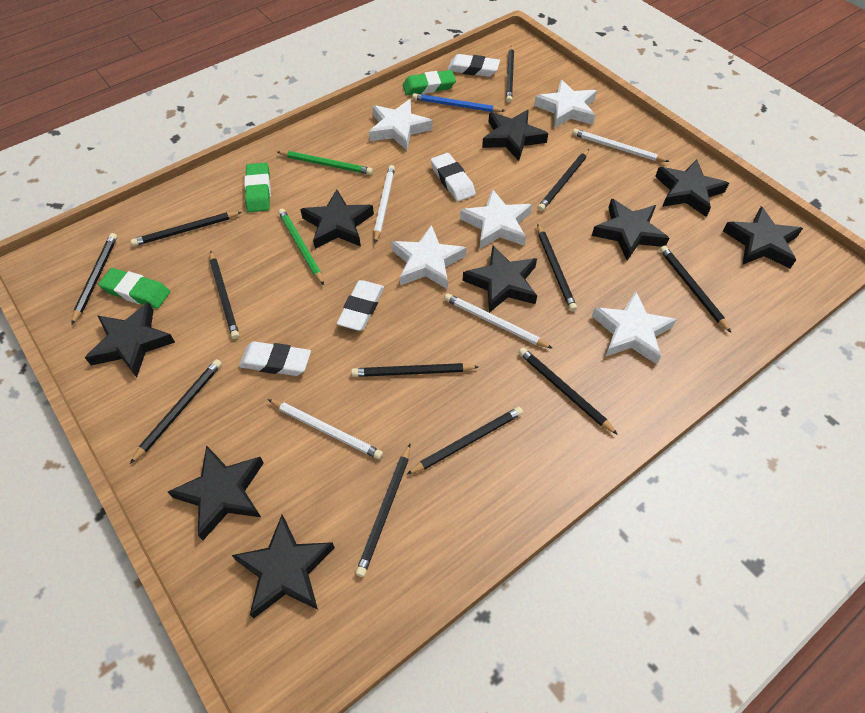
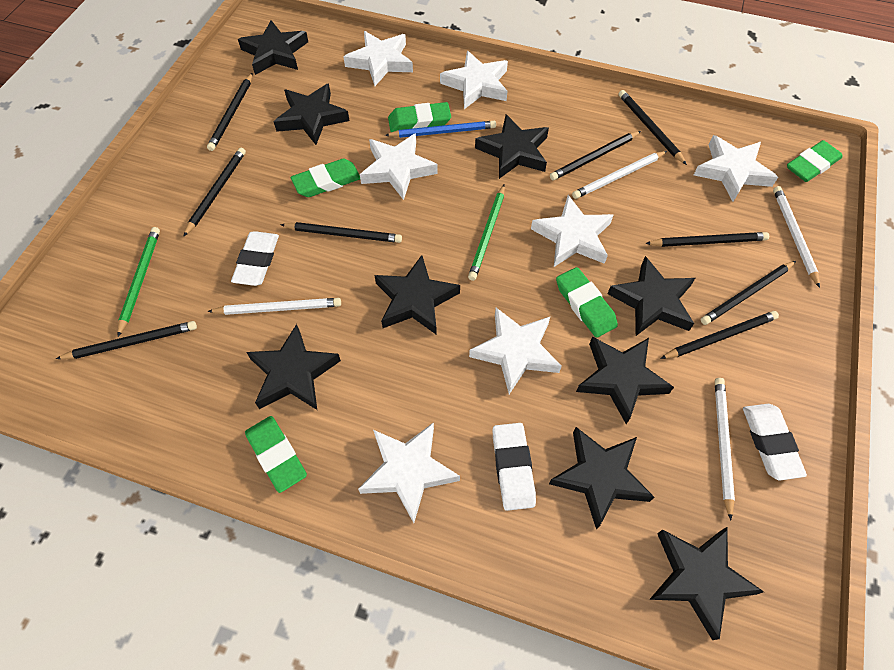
black pencil: [71,233,117,325] [130,359,222,464] [131,212,241,246] [210,251,239,339] [351,363,479,377] [356,444,410,577] [406,407,523,475] [506,45,514,103] [518,347,618,435] [537,224,577,311] [538,149,589,211] [660,245,731,332] = 12 -> [56,321,197,359] [183,148,246,237] [207,73,252,151] [280,222,402,243] [550,131,641,180] [619,90,687,165] [645,232,769,247] [660,311,779,359] [701,261,796,325] = 9
green eraser: [98,268,170,309] [244,163,271,212] [403,70,456,95] = 3 -> [245,416,307,493] [291,159,360,197] [388,102,451,132] [556,267,618,338] [787,140,842,182] = 5
white eraser: [239,341,311,376] [337,280,384,331] [431,153,476,201] [447,54,500,77] = 4 -> [231,232,279,286] [492,423,536,511] [743,404,807,480] = 3
white star: [369,99,432,150] [391,225,466,289] [460,189,532,249] [534,80,597,128] [592,291,677,364] = 5 -> [343,31,413,86] [358,422,460,523] [360,133,438,200] [440,51,508,109] [469,308,562,394] [531,195,613,267] [694,135,778,202] = 7

